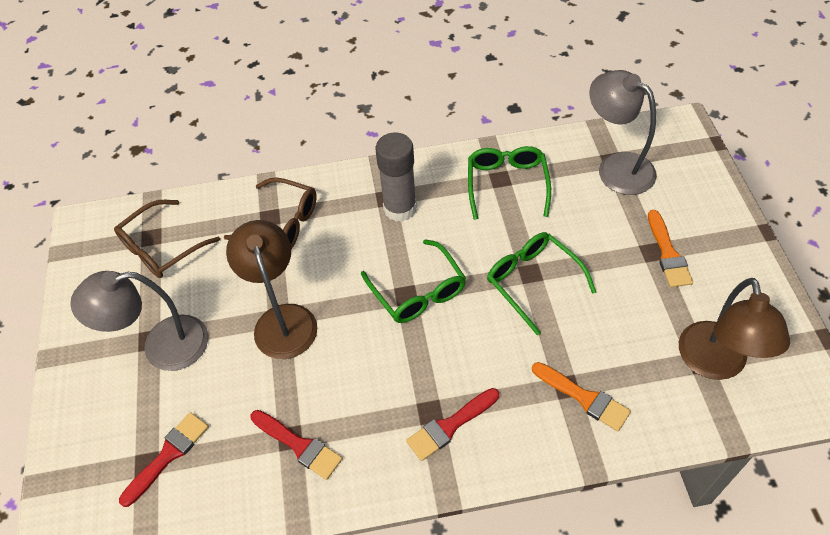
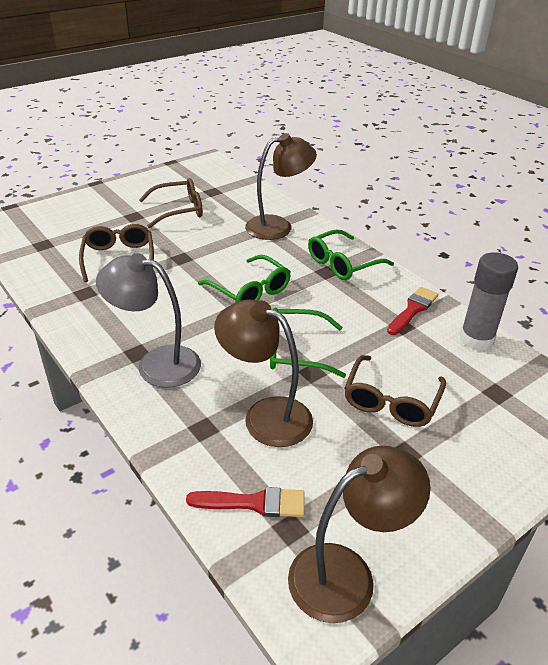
brown glasses: [114,200,220,278] [224,177,317,249] = 2 -> [79,224,154,282] [139,178,203,228] [344,355,446,427] = 3
brown lamp: [226,220,317,359] [679,278,790,380] = 2 -> [214,299,313,447] [245,133,317,240] [288,446,431,623] = 3
grey lamp: [70,271,208,371] [589,70,657,195] = 2 -> [96,253,201,388] = 1
orange brush: [532,362,631,431] [648,210,693,287] = 2 -> none = 0
red brush: [119,412,209,507] [250,410,343,480] [406,388,499,461] = 3 -> [186,487,305,517] [387,287,438,335] = 2

